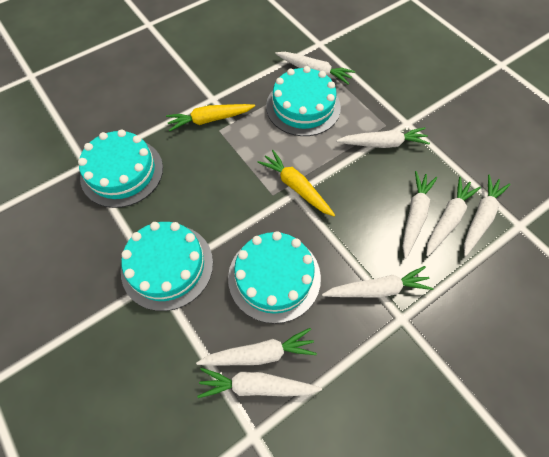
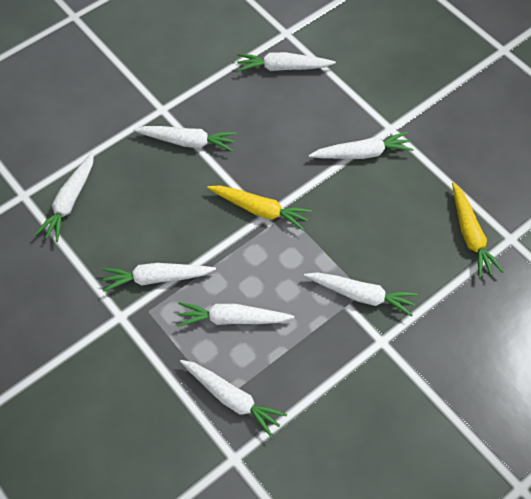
turquoise cake: [78,129,163,208] [121,222,213,311] [228,231,321,324] [266,66,341,136] = 4 -> none = 0

